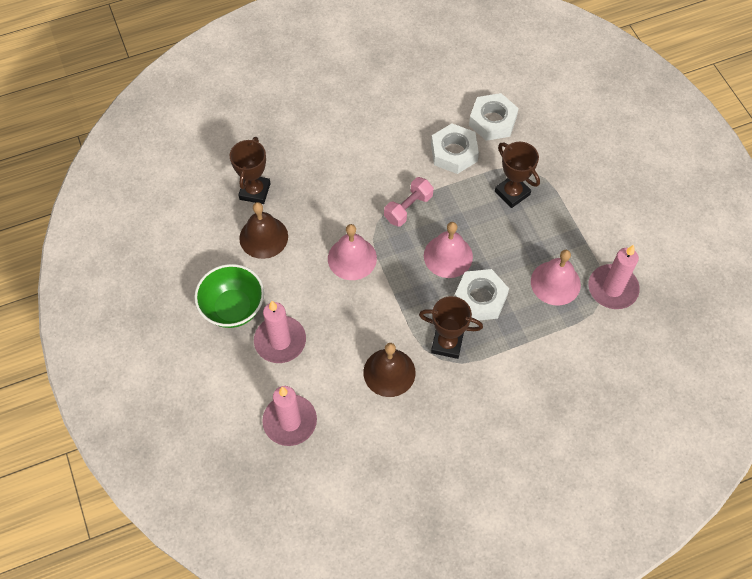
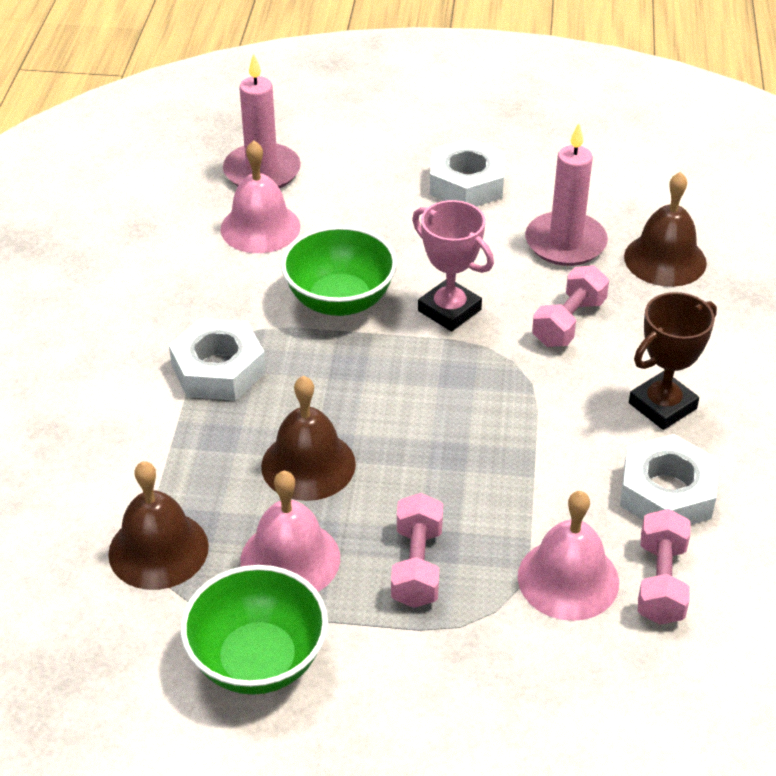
brown bell: [239,202,288,259] [363,343,416,397] = 2 -> [108,461,209,590] [261,376,356,501] [624,172,707,287] = 3
brown trophy: [230,137,271,204] [419,296,483,359] [495,142,540,208] = 3 -> [629,292,717,430] = 1
green bowl: [194,264,264,328] = 1 -> [181,565,328,695] [281,226,397,316] = 2
pink candle: [254,301,306,363] [262,386,317,446] [588,245,640,309] = 3 -> [223,53,301,188] [525,123,608,266] = 2
pink dumbbell: [384,177,434,227] = 1 -> [391,493,443,608] [532,265,609,347] [638,509,691,625] = 3
pink trophy: none = 0 -> [412,200,494,331] = 1

